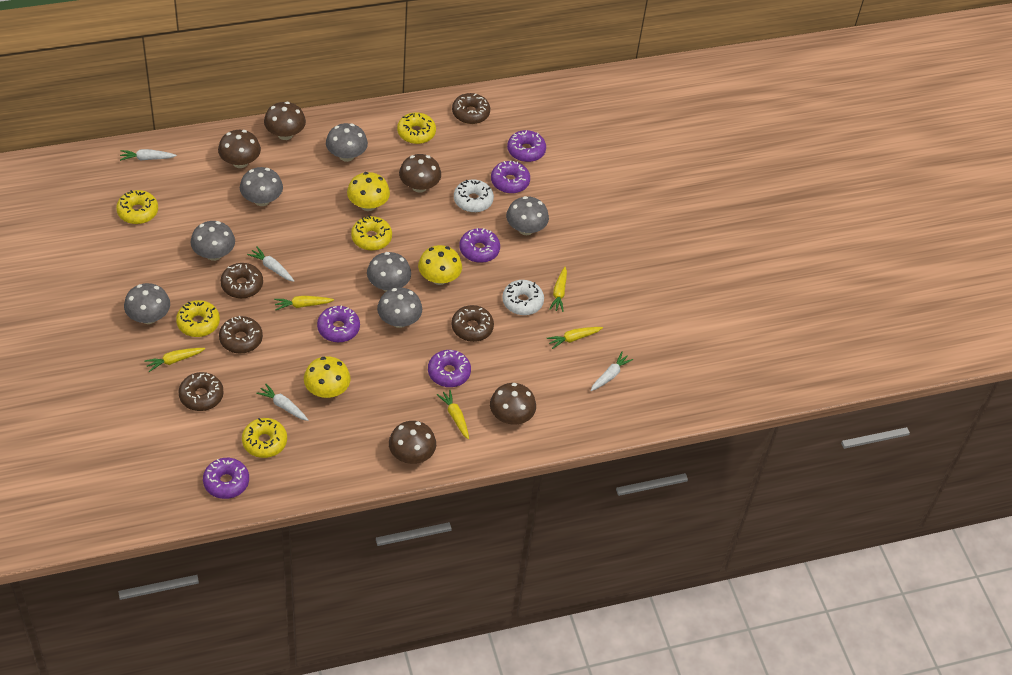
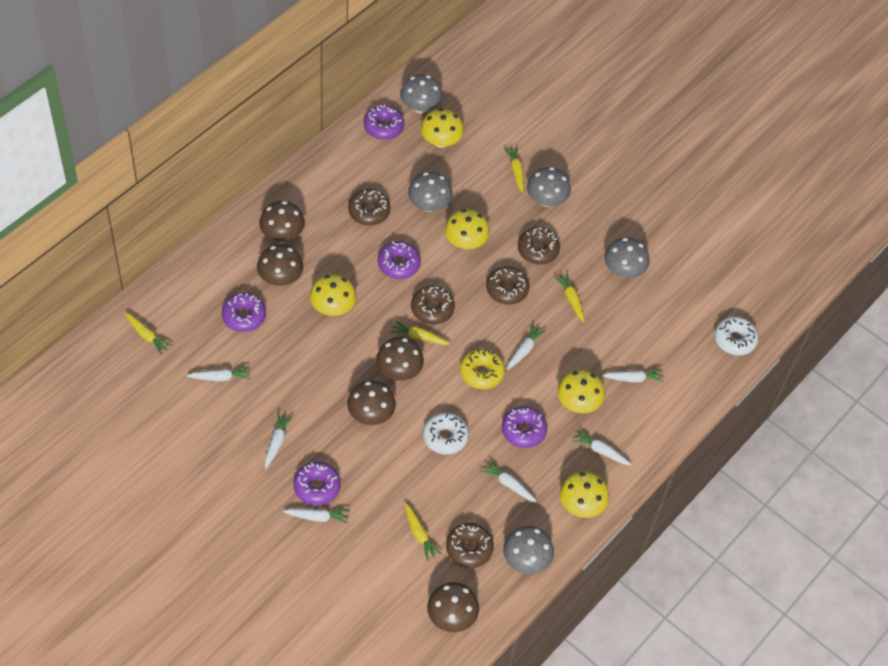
grey mushroom: [124,283,170,324] [191,221,235,261] [240,167,283,206] [326,123,368,162] [367,252,411,292] [377,287,422,328] [506,196,549,235] = 7 -> [400,74,443,113] [408,172,453,212] [503,526,554,574] [527,167,571,207] [605,238,650,278] = 5
purple donut: [203,458,249,499] [317,306,360,342] [428,350,471,387] [459,228,500,263] [491,160,530,194] [507,130,546,162] = 6 -> [222,293,266,332] [293,462,341,506] [364,104,404,140] [378,241,421,279] [502,406,547,448] = 5
white carrot: [120,149,177,161] [247,246,294,282] [256,383,308,421] [590,352,633,391] = 4 -> [186,366,250,381] [265,412,293,469] [283,509,349,524] [480,460,537,502] [507,323,546,370] [572,429,632,465] [602,369,664,382] = 7
yellow donut: [116,190,158,224] [176,300,220,337] [242,418,287,458] [351,216,392,251] [397,112,436,144] = 5 -> [460,349,505,389] = 1
yellow mushroom: [304,356,351,398] [347,172,390,211] [418,245,462,285] = 3 -> [310,274,356,316] [421,108,464,148] [445,209,490,249] [557,369,605,413] [560,471,609,518] = 5

